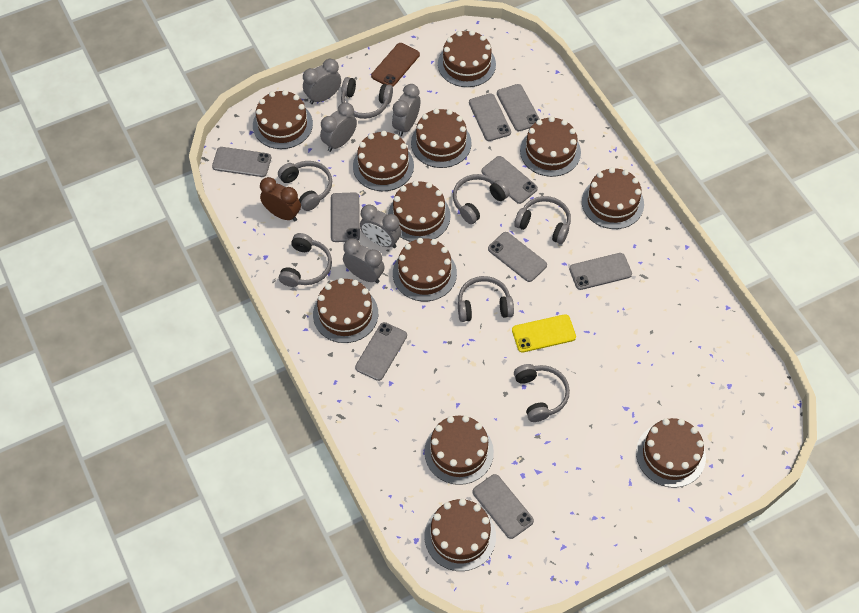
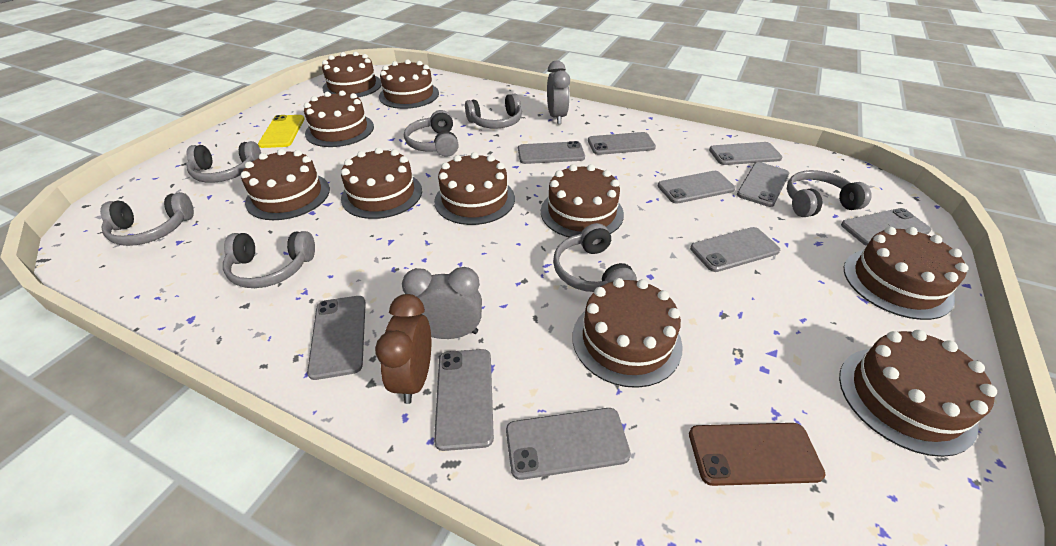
brown cake: [253,90,313,149] [313,278,378,343] [353,131,414,191] [388,181,451,242] [393,238,457,301] [411,108,472,168] [424,415,494,485] [424,499,496,571] [438,30,496,87] [520,116,581,177] [582,167,644,229] [636,418,706,488] = 12 -> [241,149,330,220] [304,91,374,147] [322,52,381,98] [341,147,422,219] [379,59,439,109] [434,152,515,225] [541,164,624,237] [572,278,683,388] [839,330,997,457] [844,227,969,320] = 10
grey clock: [303,59,341,104] [320,103,357,152] [343,239,384,283] [360,204,401,248] [392,84,420,136] = 5 -> [402,267,482,339] [547,61,570,124] = 2
grey phone: [212,147,271,177] [331,192,360,242] [355,322,407,381] [469,93,511,141] [472,474,534,539] [482,156,538,204] [488,232,547,282] [497,84,540,131] [569,253,632,290] = 9 -> [307,296,366,380] [434,349,494,451] [506,408,631,480] [518,141,585,164] [588,132,656,155] [658,171,735,204] [690,227,780,272] [709,142,782,165] [737,162,789,207] [841,208,931,246] = 10

